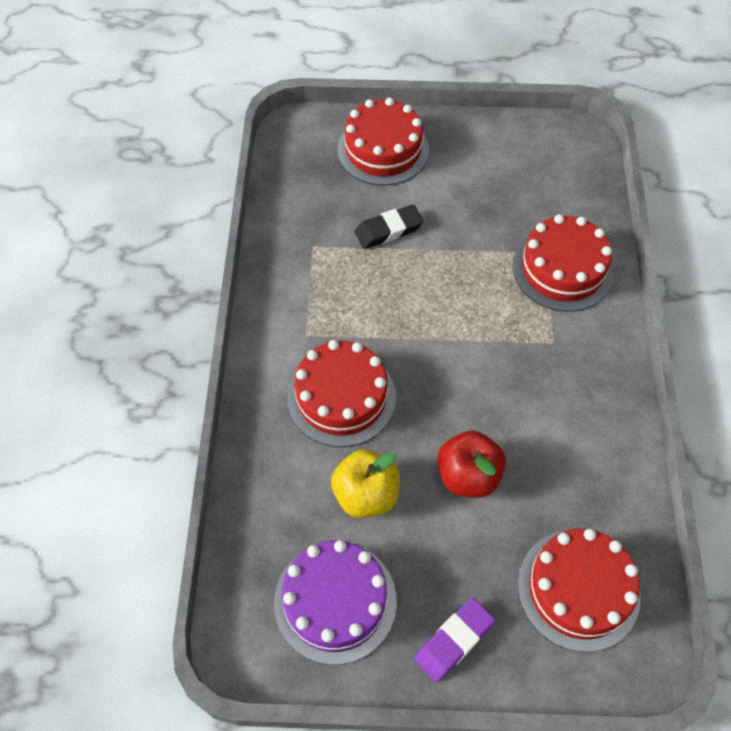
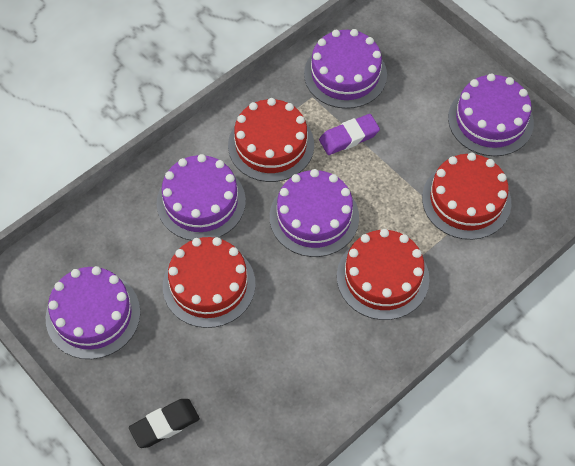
purple cake: [274,540,397,665] = 1 -> [46,266,141,359] [157,154,246,241] [270,169,359,257] [304,29,387,109] [448,74,534,156] = 5
red apple: [437,431,506,498] = 1 -> none = 0
yellow apple: [331,450,400,518] = 1 -> none = 0

